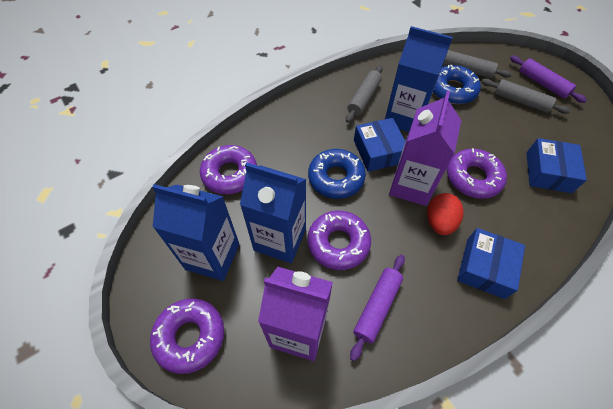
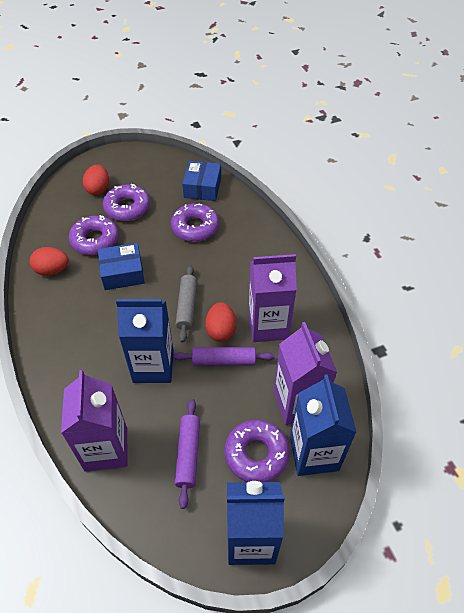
blue box: [354,118,405,172] [457,228,525,299] [527,138,587,193] = 3 -> [98,243,145,290] [182,161,221,201] = 2
blue donut: [308,149,366,199] [433,65,481,104] = 2 -> none = 0
grey rolling pin: [346,65,383,123] [443,50,512,78] [481,79,571,114] = 3 -> [175,265,197,342] = 1
purple carton: [258,267,333,361] [389,91,461,206] = 2 -> [61,370,128,472] [248,254,297,342] [274,322,337,425] = 3
red egg: [427,193,464,235] = 1 -> [30,247,69,276] [83,165,109,195] [205,302,236,342] = 3

